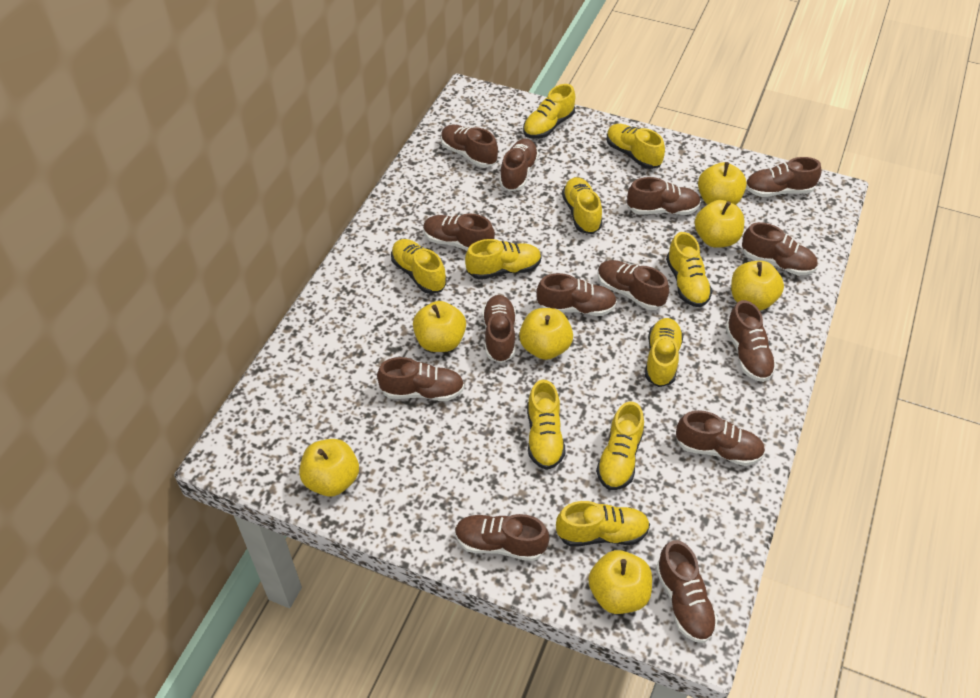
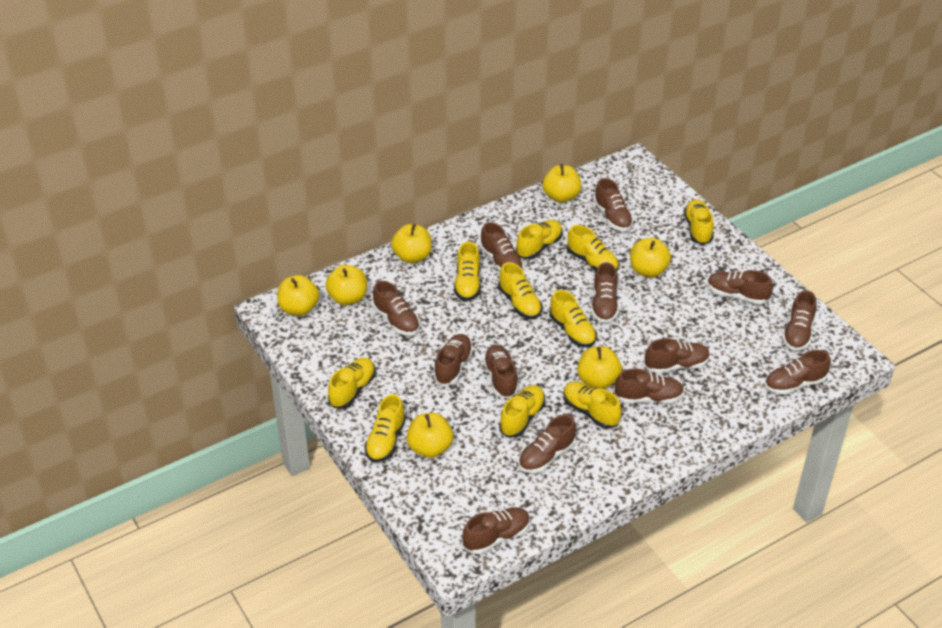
brown shoe: [377,357,464,401] [423,214,495,251] [441,124,498,167] [455,514,549,561] [482,295,516,363] [499,139,539,191] [536,273,617,316] [598,260,669,310] [627,177,701,215] [656,540,718,643] [676,410,765,466] [726,300,776,382] [742,222,818,275] [746,157,821,197] = 14 -> [373,281,420,336] [434,334,473,386] [462,507,530,554] [480,222,523,271] [483,345,518,399] [519,415,576,473] [591,262,619,323] [594,178,634,231] [615,369,684,403] [645,338,710,373] [707,270,773,304] [765,350,831,395] [782,290,817,351] = 13

